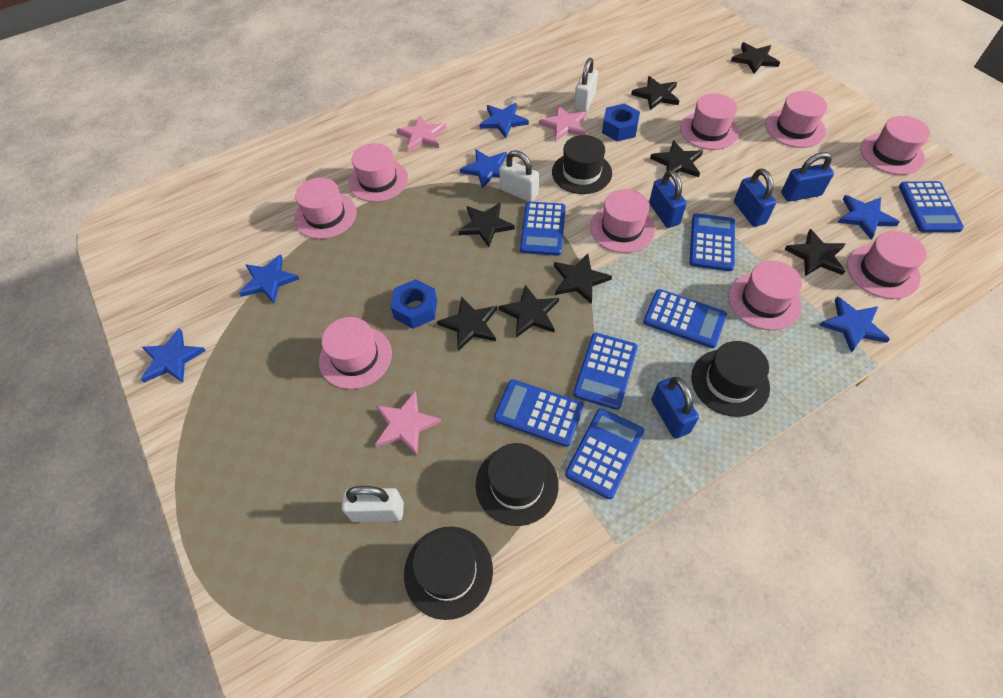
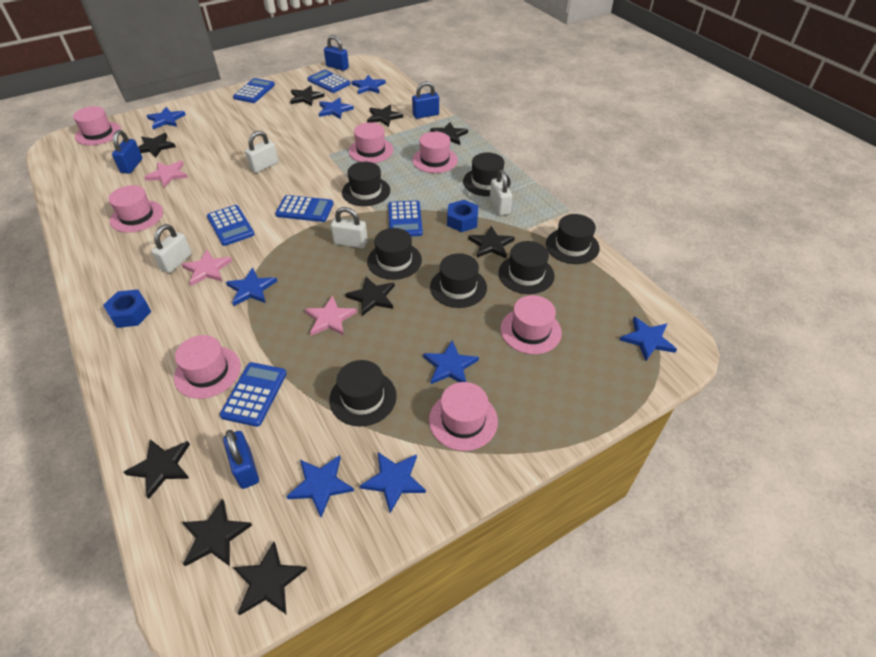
black hat: [404,527,493,620] [476,443,559,526] [552,135,612,194] [691,341,770,417] = 4 -> [329,360,397,427] [342,162,390,206] [367,228,422,280] [430,253,487,308] [463,152,511,196] [499,241,555,294] [546,214,600,264] = 7
black star: [437,296,497,351] [458,203,515,247] [499,285,559,338] [554,254,612,304] [631,76,679,110] [650,140,703,177] [731,42,780,74] [784,229,845,276] = 8 -> [124,439,190,499] [138,133,176,158] [182,499,252,566] [233,541,307,615] [290,86,325,106] [345,277,395,316] [367,105,403,127] [430,122,468,145] [468,226,515,258] = 9
blue calculator: [494,379,584,447] [520,202,566,256] [565,408,644,499] [573,333,638,410] [643,289,727,348] [690,213,735,271] [899,181,964,233] = 7 -> [207,205,255,246] [220,362,287,427] [233,78,275,103] [275,195,334,222] [308,70,351,93] [388,200,423,237] = 6
blue star: [141,328,206,383] [239,254,299,303] [460,149,507,189] [479,103,529,138] [819,296,890,352] [837,195,900,240] = 6 -> [147,107,186,129] [226,268,277,306] [286,455,354,517] [319,97,354,119] [351,75,386,94] [360,452,426,513] [423,340,479,384] [620,316,677,361] = 8
pink hat: [294,178,357,239] [319,317,392,389] [348,143,408,202] [590,189,655,253] [680,93,739,150] [728,260,802,330] [765,91,827,148] [847,231,926,299] [860,116,930,175] = 9 -> [73,106,121,145] [109,185,163,233] [174,335,241,399] [349,122,393,163] [412,132,458,173] [429,382,498,451] [500,295,562,354] = 7
white padlock: [342,486,404,522] [499,150,539,202] [574,58,598,112] = 3 -> [151,224,192,273] [245,131,279,173] [331,207,368,248] [490,170,512,216] = 4

